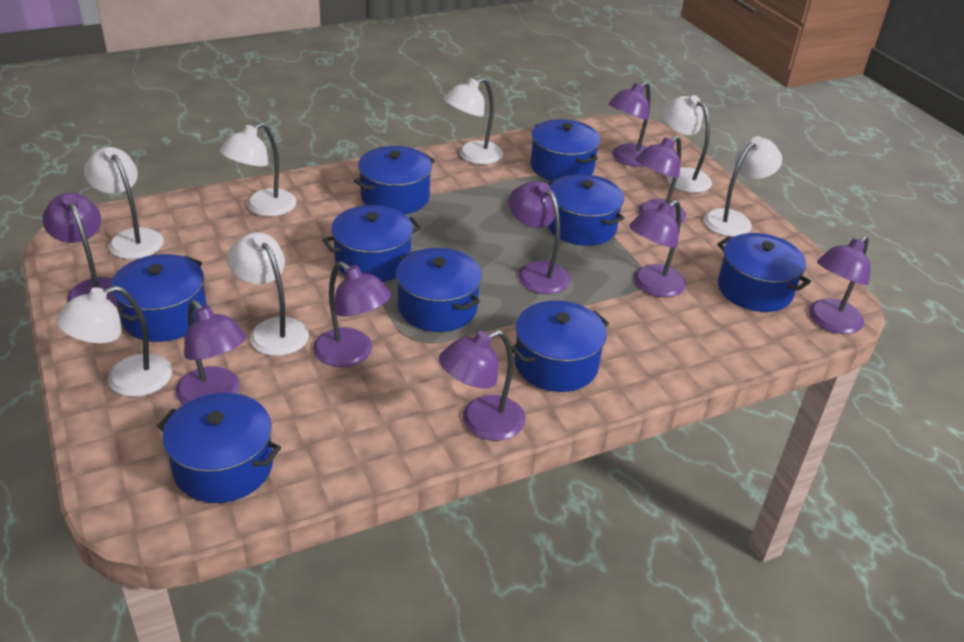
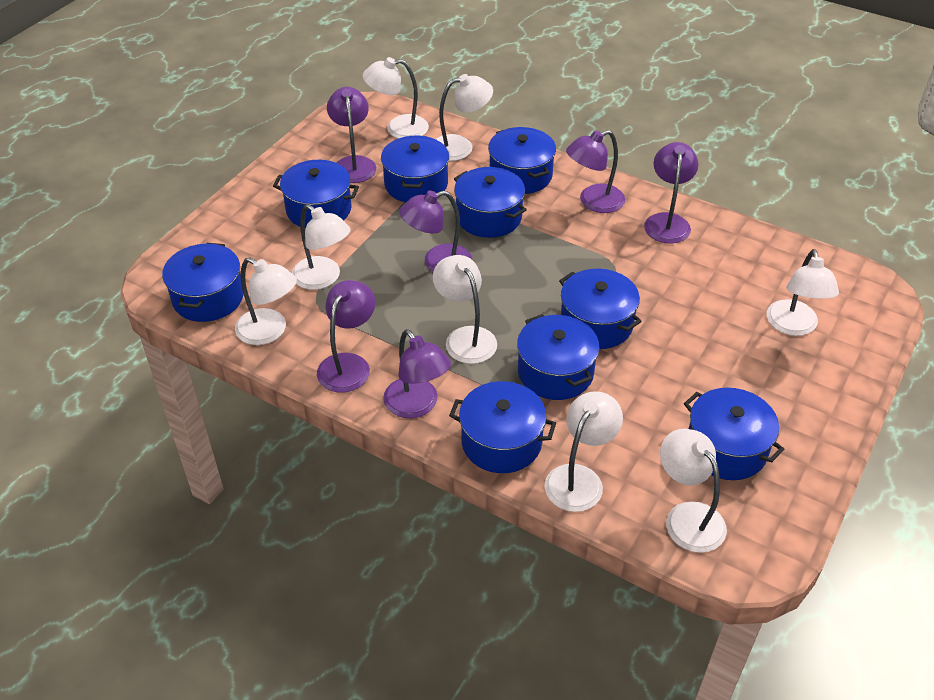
purple lamp: [42,193,117,307] [175,300,246,405] [313,261,391,367] [439,330,525,441] [509,181,571,294] [608,81,650,167] [629,200,686,297] [635,136,686,223] [809,235,871,334] = 9 -> [317,280,375,393] [327,87,376,183] [383,329,451,418] [400,191,472,272] [566,130,625,213] [644,142,698,243] = 6
white lamp: [56,286,172,397] [84,147,164,259] [220,123,297,217] [228,232,309,356] [444,78,503,165] [662,95,712,193] [704,136,782,237] = 7 -> [235,258,297,345] [292,204,351,290] [363,57,429,138] [433,255,497,364] [436,74,493,161] [544,391,623,512] [660,429,727,553] [767,249,839,336] = 8

